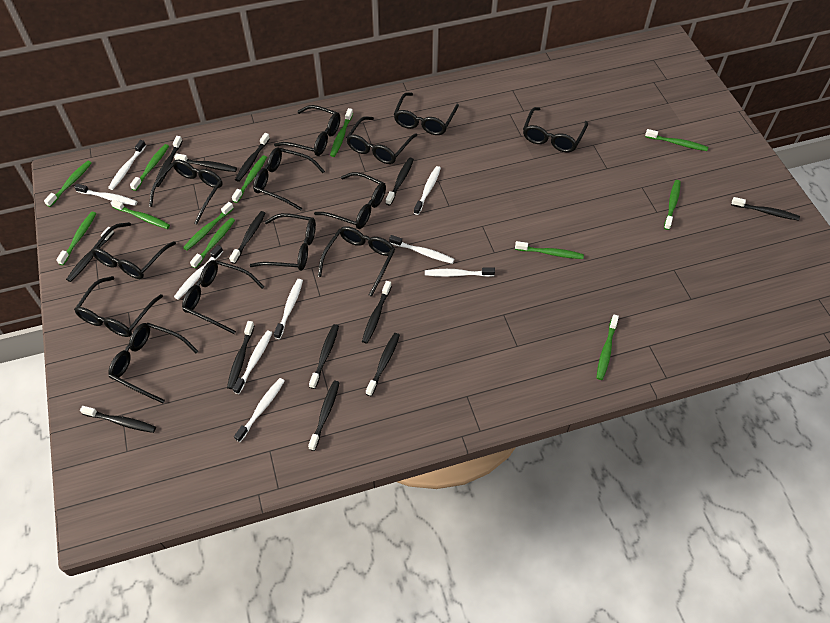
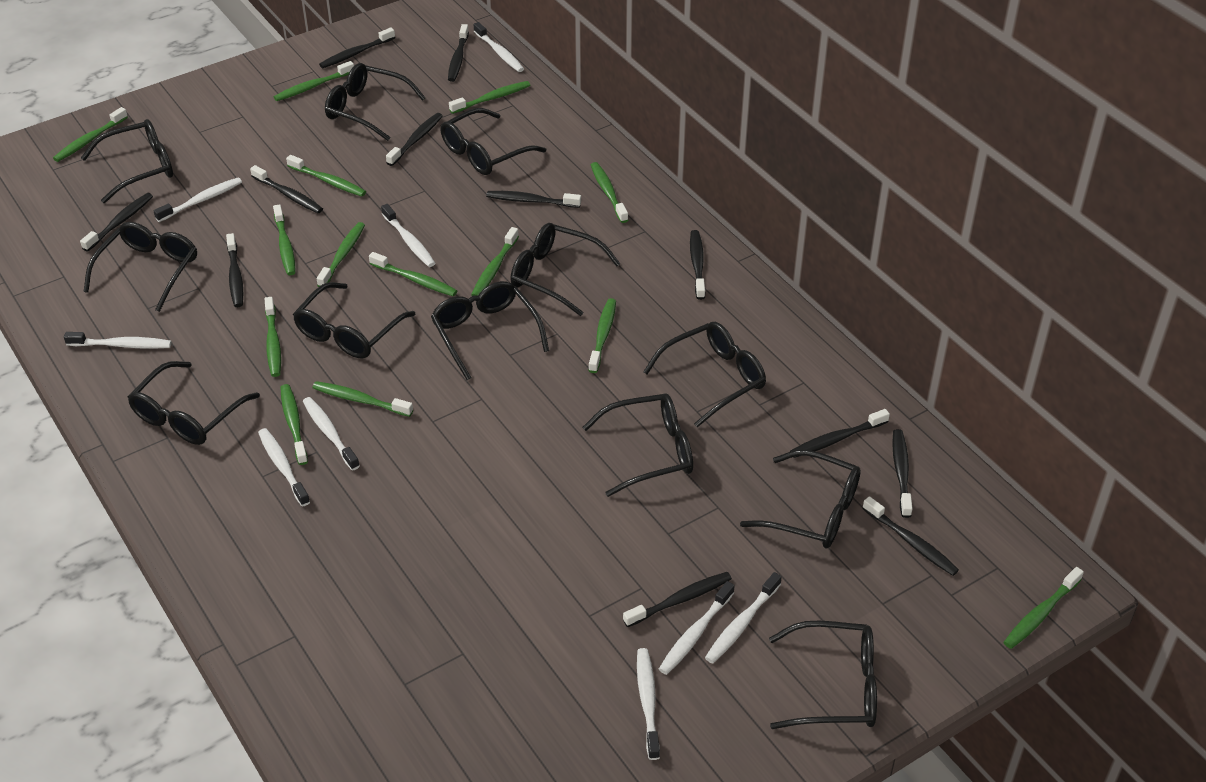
black glasses: [74,276,163,337] [91,222,176,279] [109,323,198,403] [149,160,223,224] [182,260,264,334] [249,213,316,271] [253,147,325,211] [274,105,340,156] [314,172,386,229] [318,226,395,297] [346,116,417,164] [394,92,459,135] [523,107,588,152] = 13 -> [81,119,173,203] [83,222,197,312] [128,361,260,445] [293,282,416,358] [325,63,425,141] [431,281,549,380] [441,108,546,175] [510,223,620,316] [583,393,693,497] [643,322,766,427] [740,450,861,548] [769,621,877,729] = 12
black toothbrush: [66,227,114,282] [80,406,156,433] [156,136,182,187] [174,153,237,172] [227,321,254,389] [229,211,266,264] [235,133,270,182] [308,381,340,451] [309,324,339,389] [362,281,392,344] [366,333,400,396] [386,157,414,206] [731,197,800,221] = 13 -> [80,193,153,252] [226,233,243,307] [250,165,323,213] [319,27,395,68] [386,113,443,166] [448,24,469,82] [486,191,581,208] [623,572,732,627] [690,230,705,300] [790,409,890,458] [862,496,959,576] [892,429,913,518] = 12
green toothbrush: [44,161,92,207] [56,212,96,265] [110,200,170,229] [130,144,169,191] [183,202,234,251] [190,218,235,268] [232,155,267,203] [330,108,353,157] [515,241,584,259] [596,315,619,380] [645,129,708,151] [664,180,681,230] = 12 -> [53,107,128,162] [265,297,281,377] [273,204,296,275] [274,61,354,101] [280,384,308,465] [286,155,366,196] [312,381,413,417] [317,222,365,287] [369,252,457,296] [449,81,530,114] [471,227,519,296] [588,298,616,373] [591,162,628,223] [1003,567,1084,649] = 14

